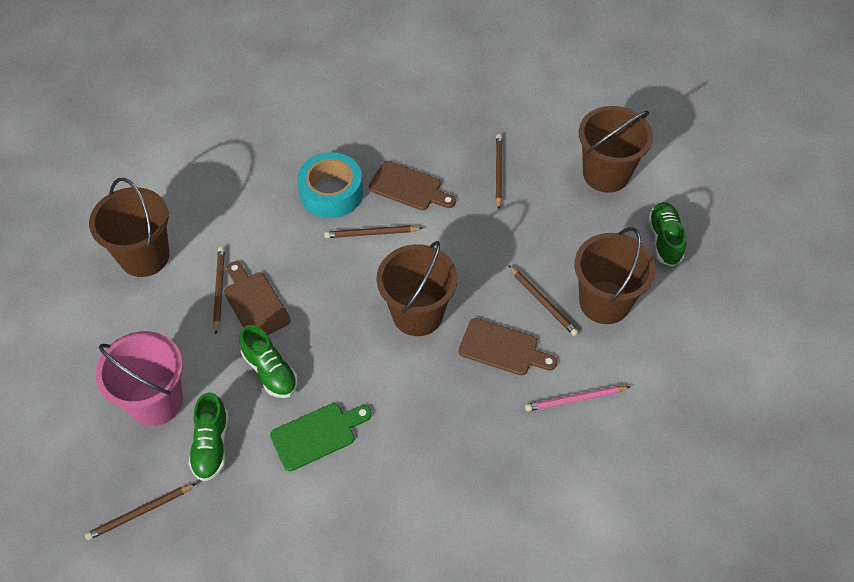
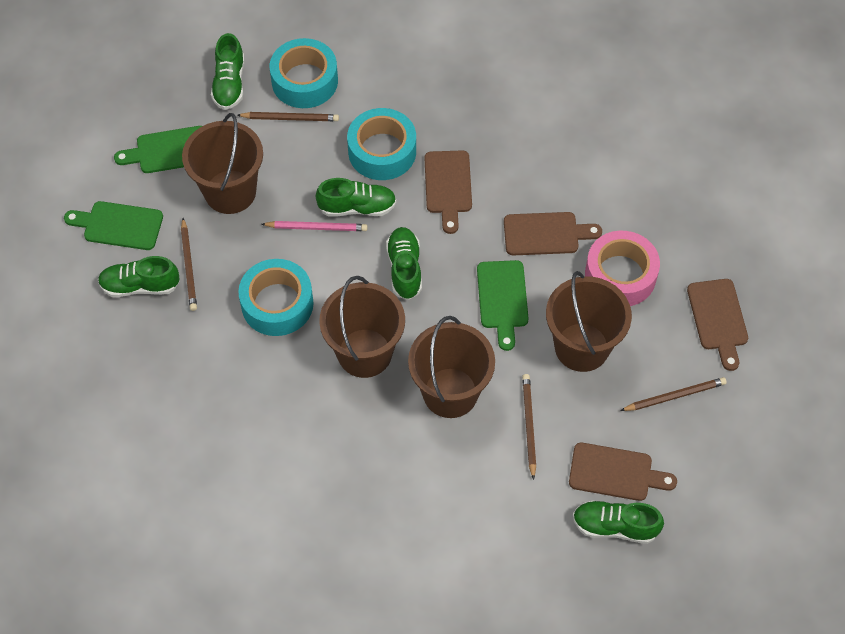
brown cutting board: [224,262,291,335] [369,161,456,210] [459,318,557,375] = 3 -> [425,151,472,234] [504,212,602,256] [569,443,677,501] [687,279,748,371] = 4
brown pencil: [85,483,197,540] [213,247,225,334] [324,226,423,238] [496,134,502,209] [508,265,579,336] = 5 -> [181,218,197,311] [237,112,339,121] [522,374,536,480] [620,377,727,411] = 4
green cutting board: [270,403,372,471] = 1 -> [64,201,163,250] [114,126,202,173] [477,260,529,351] = 3
green shoe: [188,392,229,482] [239,325,298,398] [648,202,686,266] = 3 -> [98,256,180,297] [211,33,244,110] [316,178,397,217] [386,227,422,300] [573,500,664,544] = 5
pink bucket: [95,331,183,426] = 1 -> none = 0
pink tape: none = 0 -> [585,231,660,306] = 1
turquoise tape: [297,152,363,218] = 1 -> [238,259,314,336] [270,38,338,108] [347,108,416,180] = 3

